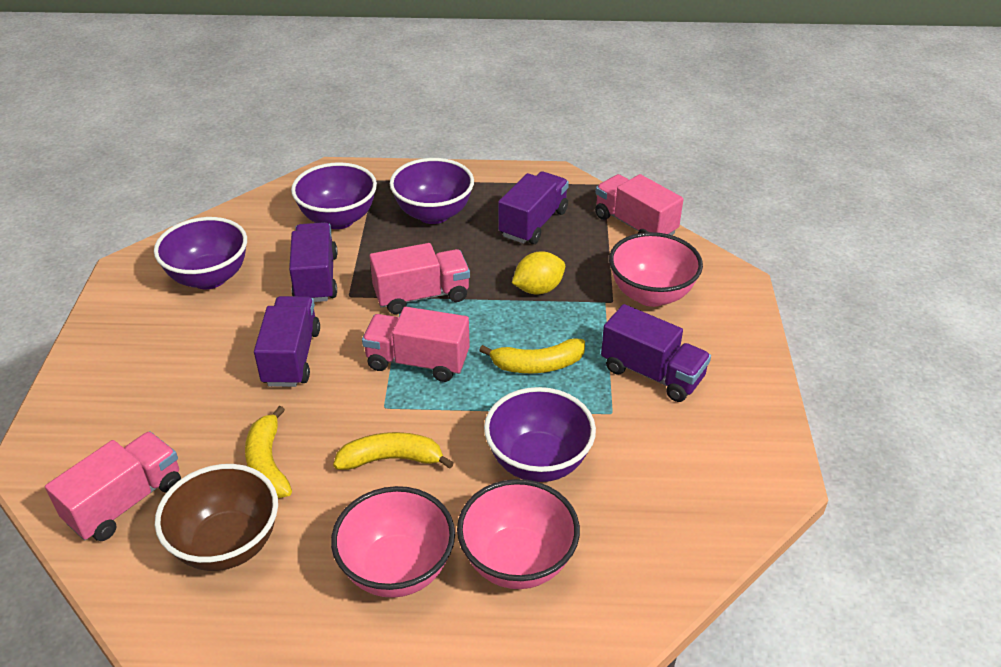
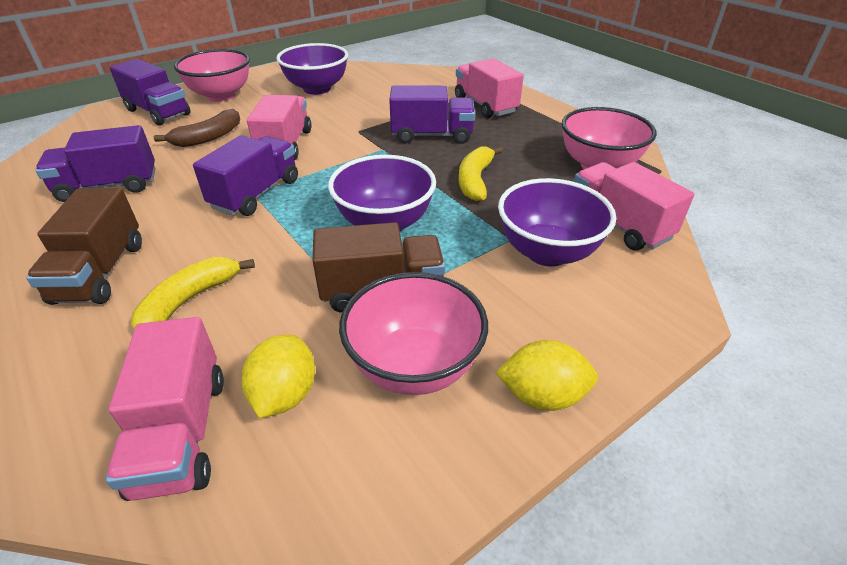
brown banana: none = 0 -> [154,109,240,147] = 1
brown bowl: [155,464,278,571] = 1 -> none = 0
brown truck: none = 0 -> [26,188,142,305] [312,222,445,313] = 2
purple bowl: [154,217,247,289] [291,162,377,229] [390,158,474,224] [484,387,596,482] = 4 -> [276,43,348,95] [328,155,436,231] [498,178,616,267] = 3
yellow banana: [245,406,292,498] [333,432,454,470] [479,338,585,373] = 3 -> [131,257,255,329] [459,146,503,201] = 2
yellow lemon: [512,251,565,294] = 1 -> [242,335,315,418] [496,340,598,411] = 2

